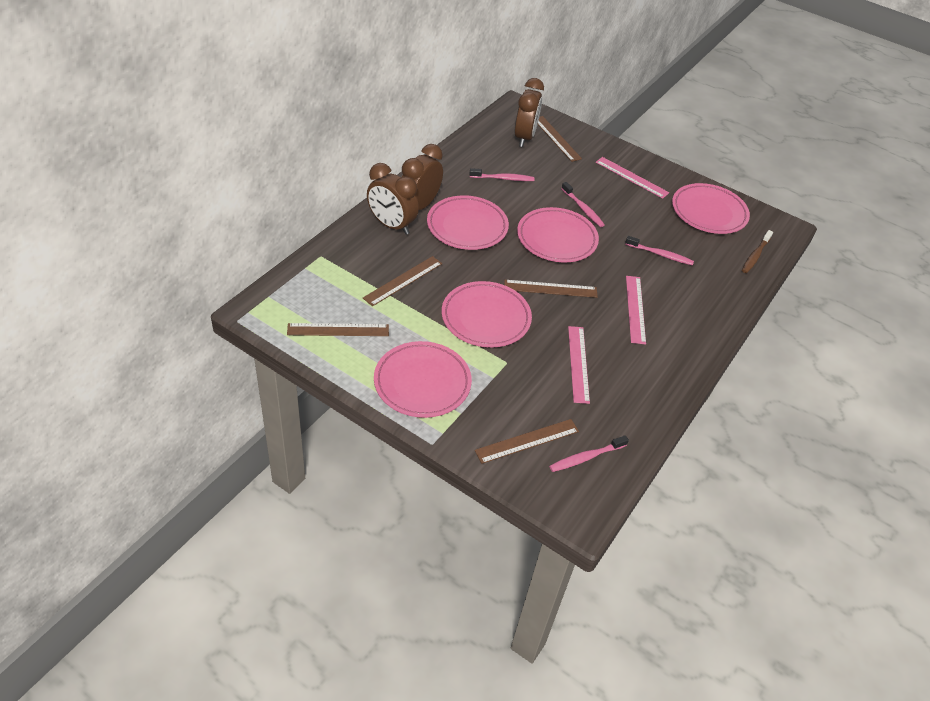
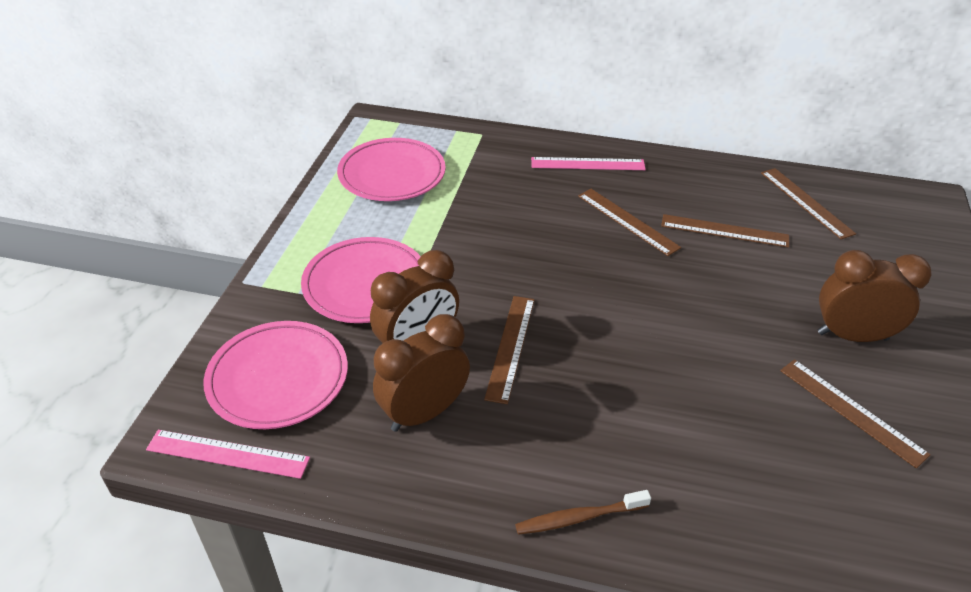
pink plate: [374,341,472,418] [427,195,509,250] [442,281,532,348] [517,207,599,263] [672,183,750,234] = 5 -> [203,321,348,429] [301,237,421,323] [337,138,446,201] = 3
pink ruler: [568,326,590,404] [596,157,669,199] [626,276,646,345] = 3 -> [146,430,310,479] [531,157,646,170] = 2
pink toothbrush: [470,168,535,181] [549,435,629,472] [561,182,605,227] [625,236,694,265] = 4 -> none = 0

